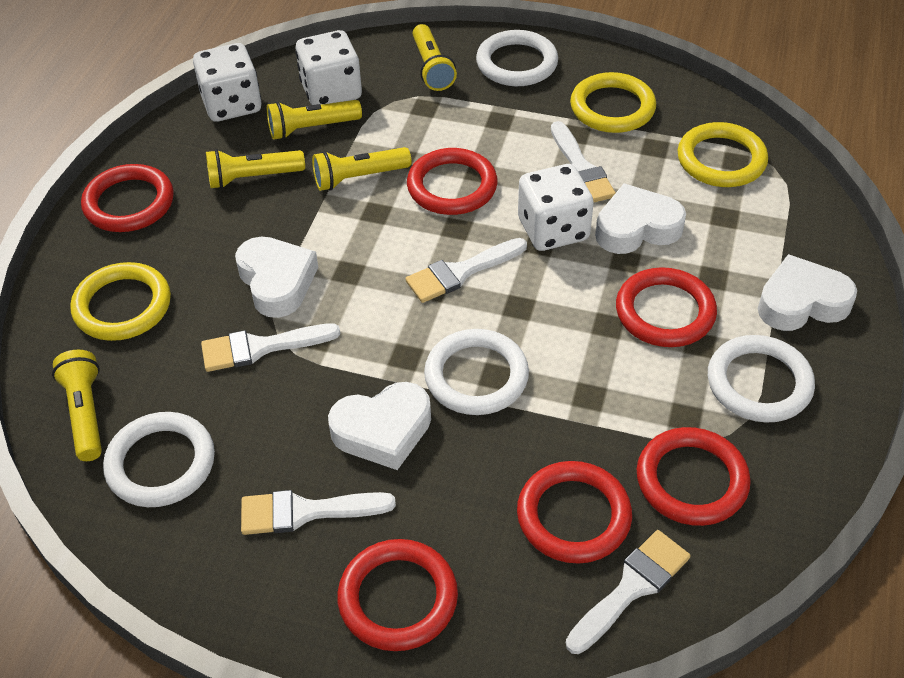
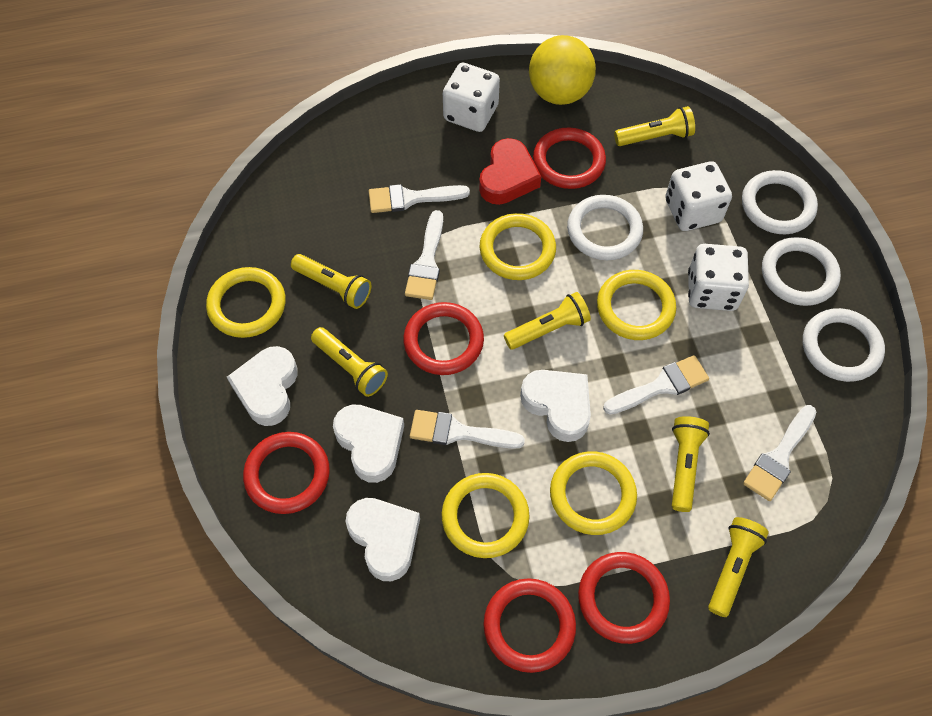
red heart: none = 0 -> [479,138,541,205] = 1
red ring: [81,164,174,232] [337,539,458,651] [407,148,497,215] [517,461,632,564] [616,267,717,347] [637,427,751,526] = 6 -> [243,432,330,514] [403,302,484,375] [483,578,576,673] [533,127,606,189] [578,552,670,644] = 5
yellow ball: none = 0 -> [529,35,596,105] = 1
yellow flashlight: [52,350,102,461] [206,149,305,189] [267,100,362,140] [312,147,411,191] [413,24,457,91] = 5 -> [291,254,371,309] [311,327,388,397] [504,292,591,350] [614,106,695,146] [672,416,710,512] [708,517,769,617] = 6
yellow ring: [70,262,171,341] [570,72,656,133] [678,122,768,187] = 3 -> [206,267,286,338] [442,473,530,558] [479,213,556,280] [550,451,637,535] [597,270,676,340] = 5

